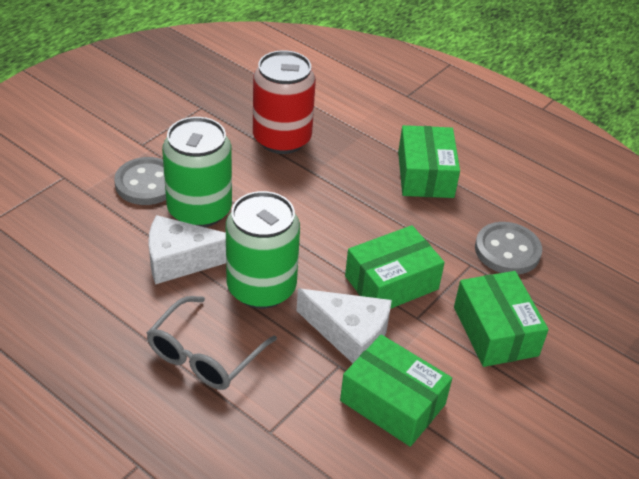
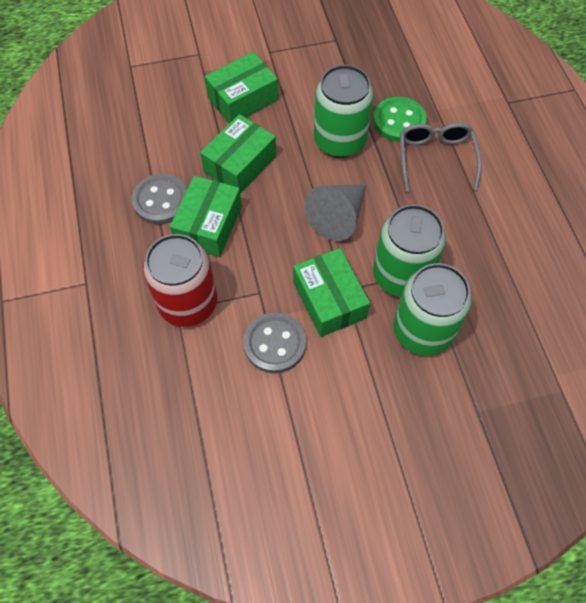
green button: none = 0 -> [373,97,427,142] = 1
green can: [162,117,232,227] [226,191,300,309] = 2 -> [314,65,374,158] [373,205,446,297] [393,263,472,356] = 3
grey cone: none = 0 -> [304,184,367,241] = 1
white cheese: [148,215,226,285] [297,289,392,363] = 2 -> none = 0

